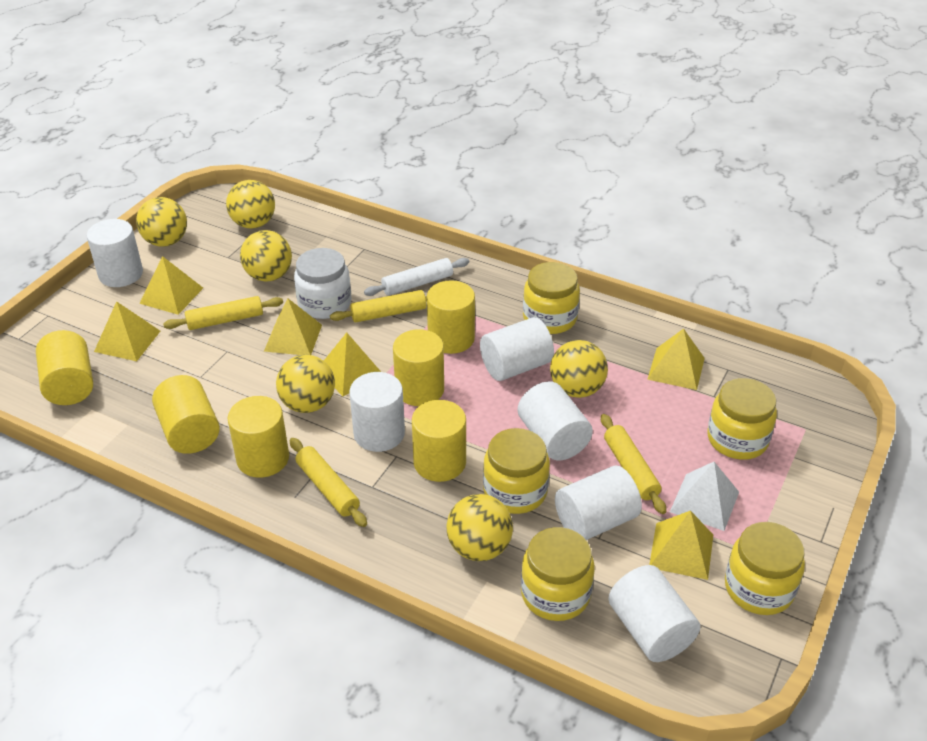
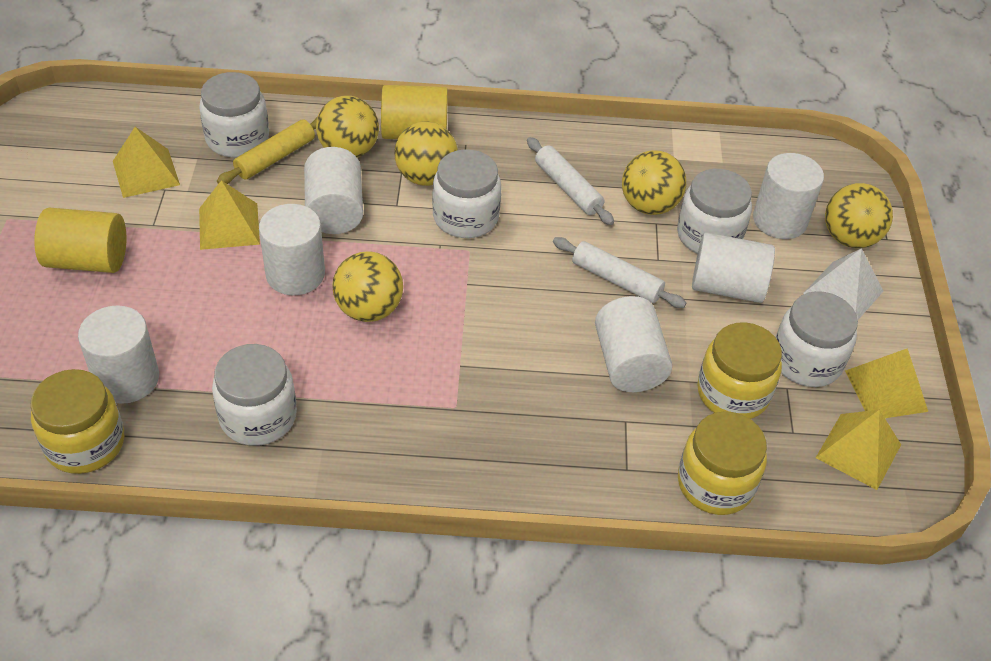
white jar: [294,248,351,319] = 1 -> [199,72,269,158] [212,344,297,446] [432,149,501,238] [677,169,752,254] [776,291,858,387] = 5
white rolling pin: [364,258,469,296] = 1 -> [527,137,614,225] [553,237,686,308] = 2
yellow ball: [136,197,187,246] [226,180,275,229] [240,230,292,282] [276,355,335,413] [447,494,513,561] [550,340,608,398] = 6 -> [316,96,379,157] [332,251,403,322] [394,121,458,186] [622,150,686,215] [825,183,893,248] = 5
yellow cylinder: [36,330,93,405] [152,375,220,454] [228,396,289,478] [393,329,444,406] [412,400,466,482] [427,280,475,354] = 6 -> [34,207,126,273] [381,85,448,139] = 2
yellow jar: [483,428,550,514] [521,527,595,621] [523,262,580,334] [707,378,777,460] [725,522,805,615] = 5 -> [30,369,124,474] [678,411,767,515] [697,322,782,419] = 3
yellow pyramid: [94,301,160,361] [139,256,203,315] [264,298,322,355] [324,333,381,396] [647,329,705,390] [649,511,713,580] = 6 -> [113,127,180,198] [199,180,260,250] [816,410,901,490] [845,348,928,418] = 4
yellow rolling pin: [163,296,283,330] [290,438,367,527] [330,290,427,322] [601,414,666,514] = 4 -> [217,118,317,184] = 1

